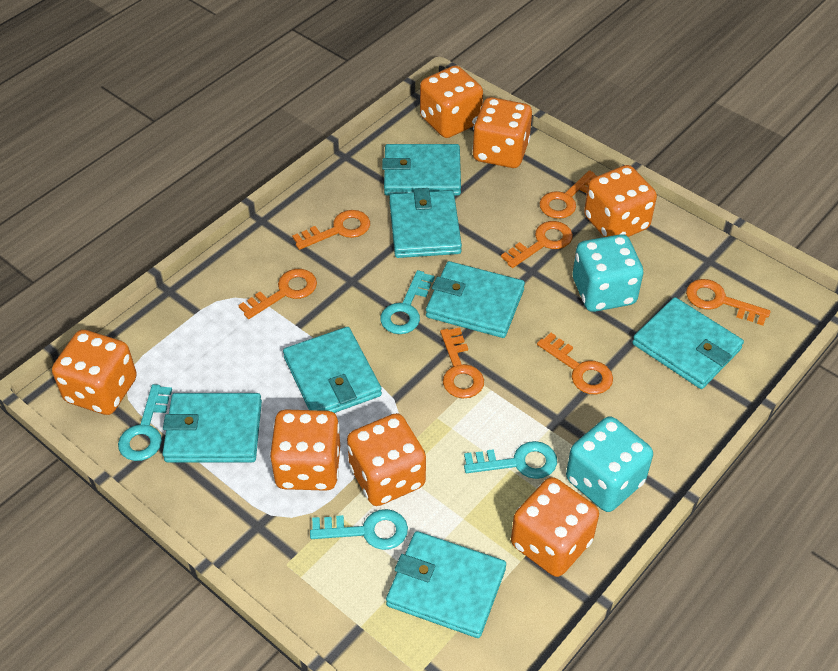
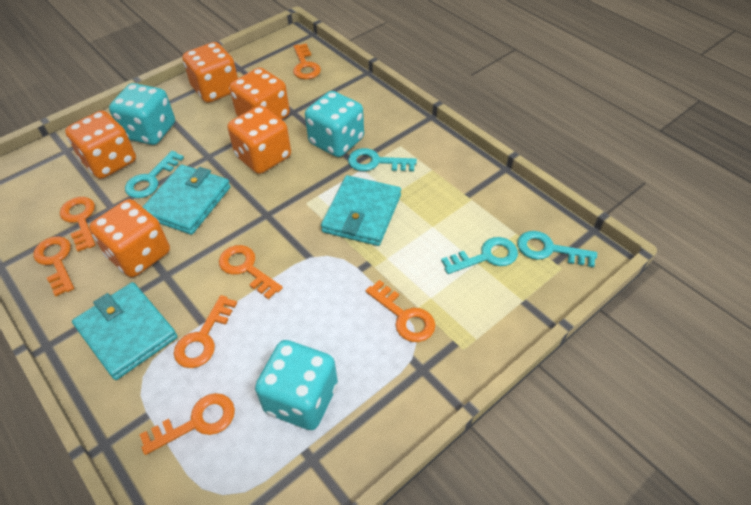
orange dice: [52,330,137,415] [270,410,340,491] [347,413,426,506] [420,65,483,138] [472,97,532,168] [511,477,599,577] [584,165,657,237] = 7 -> [65,110,136,179] [89,199,170,277] [183,42,238,103] [228,105,291,174] [230,68,290,120] = 5
turquoise dice: [566,416,653,512] [573,234,643,312] = 2 -> [109,83,175,145] [255,340,338,430] [305,91,364,157] = 3
turquoise wallet: [162,393,262,462] [283,327,382,413] [382,144,461,196] [386,531,506,638] [389,188,462,258] [426,261,525,338] [632,297,744,389] = 7 -> [72,282,178,380] [143,164,231,235] [321,175,401,246] = 3

